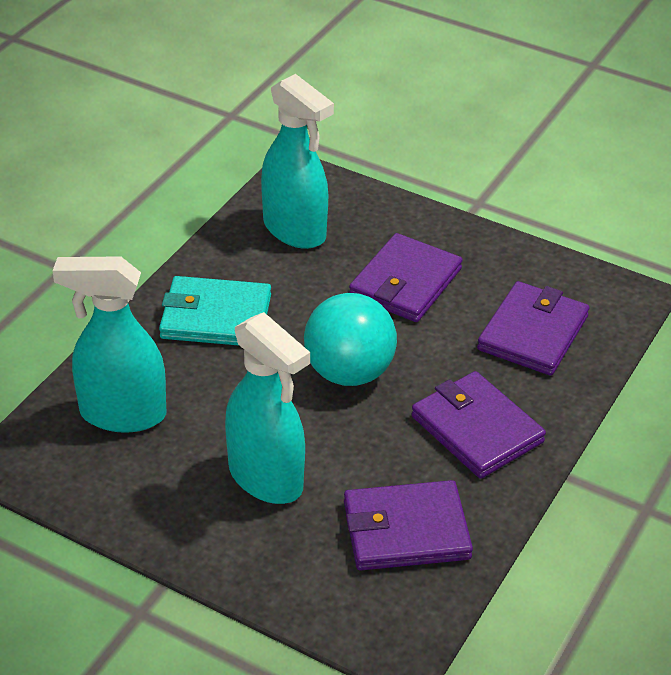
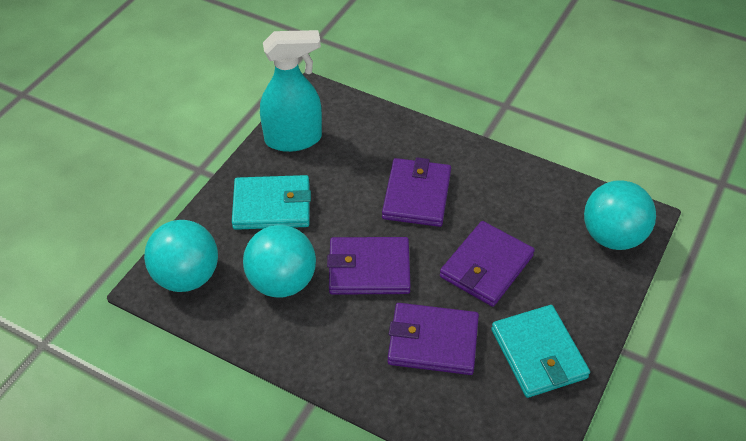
turquoise ball: [304,293,397,386] = 1 -> [144,220,218,292] [243,225,316,298] [584,180,656,250] = 3
turquoise spray bottle: [53,256,166,433] [225,312,310,504] [261,74,334,249] = 3 -> [260,30,322,152] = 1
turquoise wallet: [159,276,271,345] = 1 -> [232,175,311,230] [491,305,590,398] = 2

